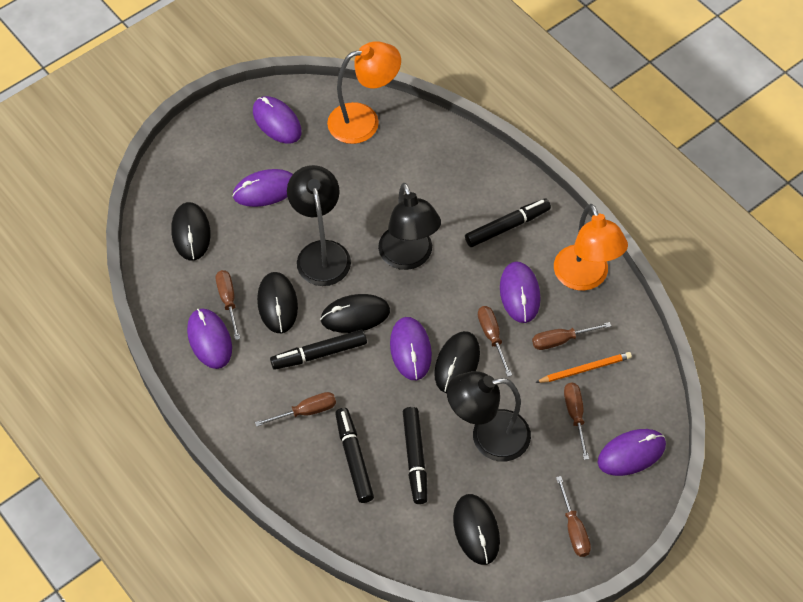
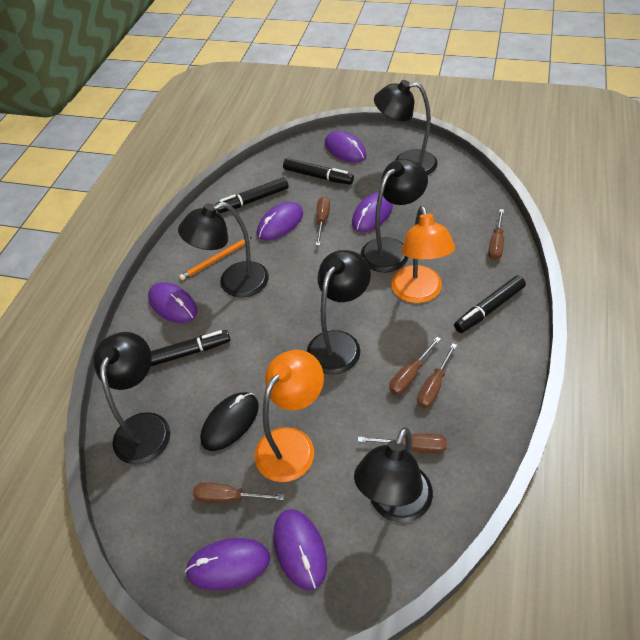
black lamp: [287,165,351,286] [378,183,441,270] [447,371,531,462] = 3 -> [93,332,170,465] [178,202,269,298] [307,250,371,374] [354,427,433,523] [361,159,428,272] [374,80,438,175] = 6
black mouse: [171,202,211,261] [257,272,298,333] [320,294,390,333] [434,331,480,393] [453,494,500,565] = 5 -> [200,392,259,451] = 1

